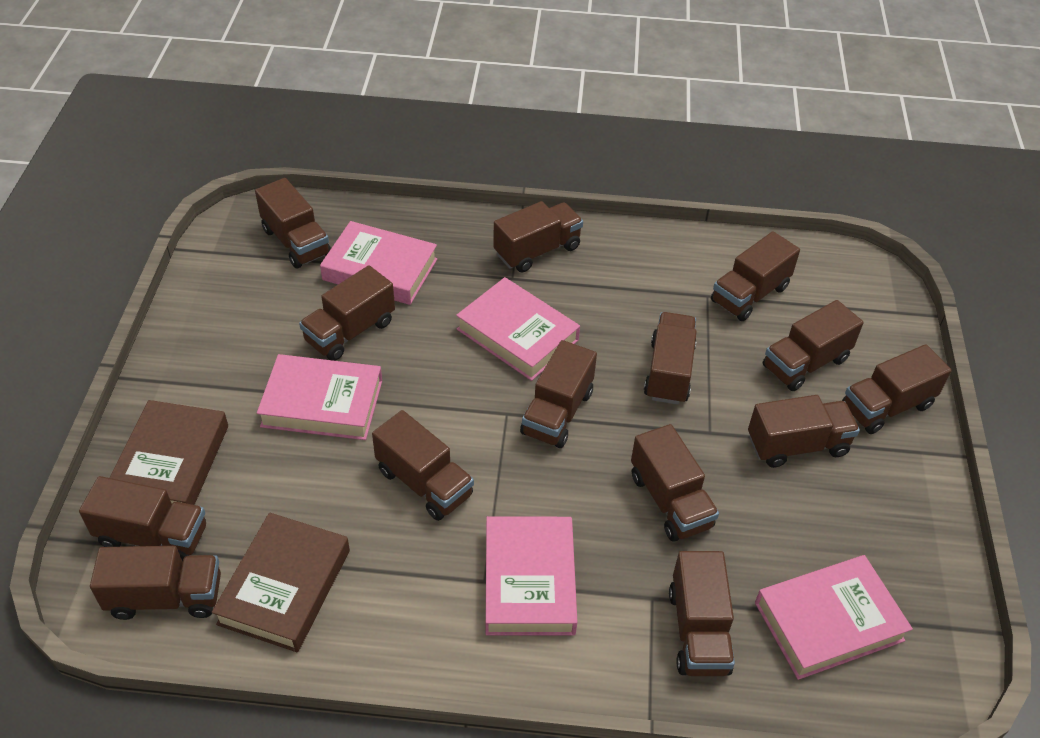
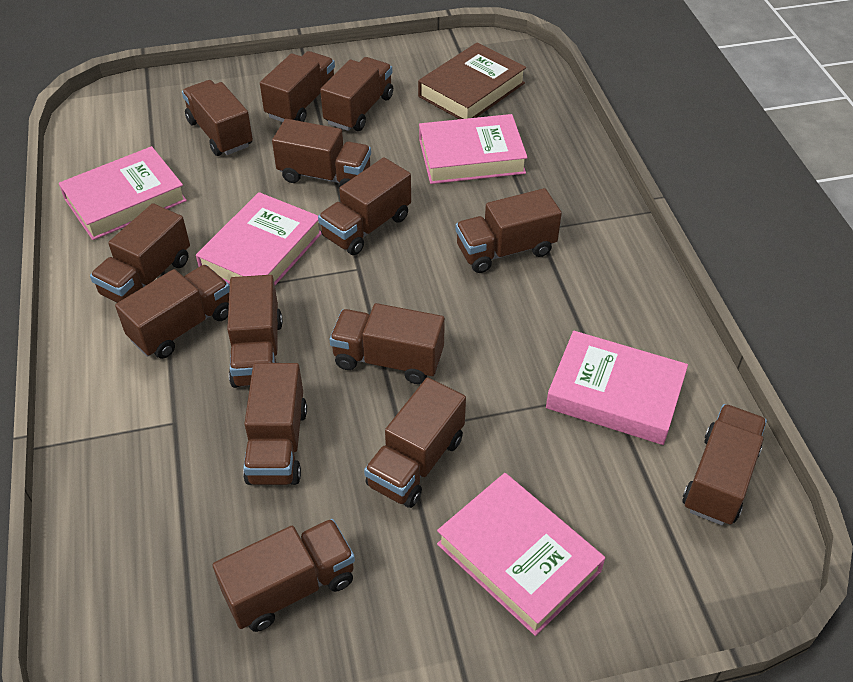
brown book: [110,400,228,505] [212,513,350,652] = 2 -> [418,42,526,119] = 1

